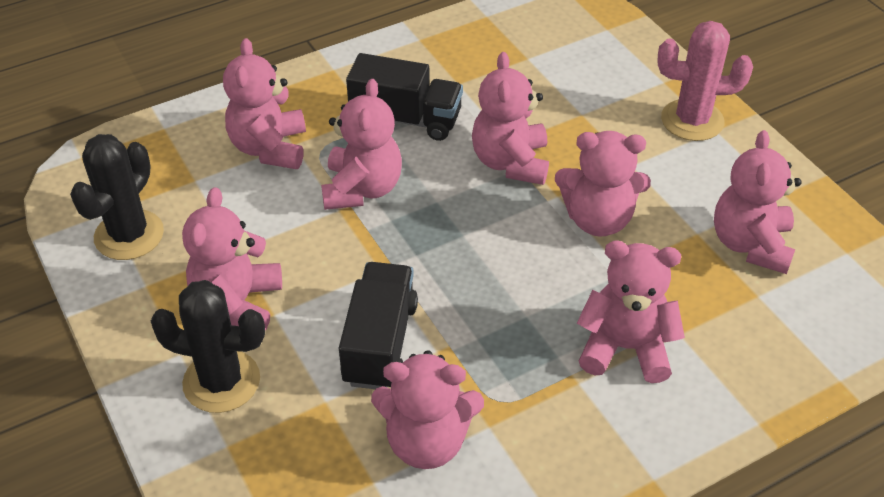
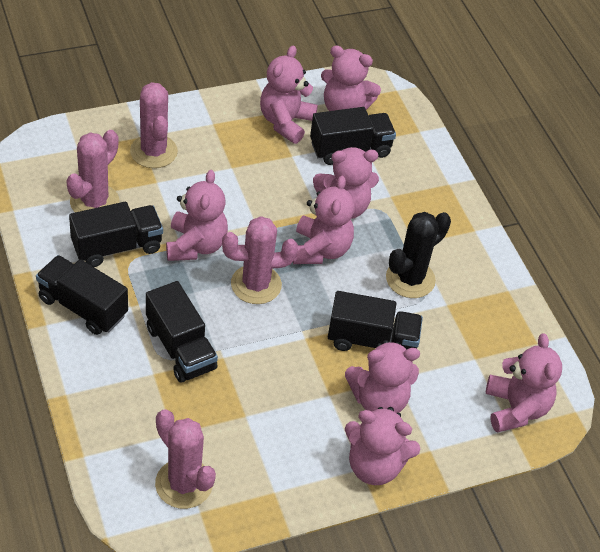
black cactus: [70,134,164,260] [151,280,265,413] = 2 -> [386,212,451,298] = 1
black truck: [339,262,418,389] [346,53,463,141] = 2 -> [36,255,128,335] [69,202,163,267] [146,281,218,383] [310,107,396,165] [328,291,423,351] = 5
pink cactus: [657,21,753,141] = 1 -> [66,130,119,212] [130,82,178,168] [155,409,216,509] [222,216,298,304] = 4

